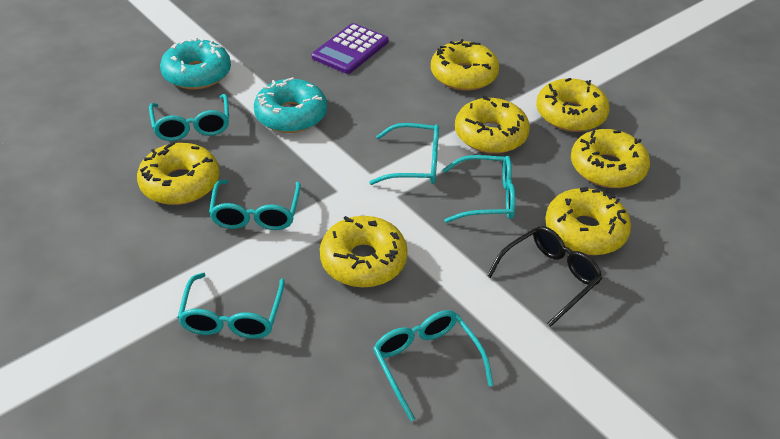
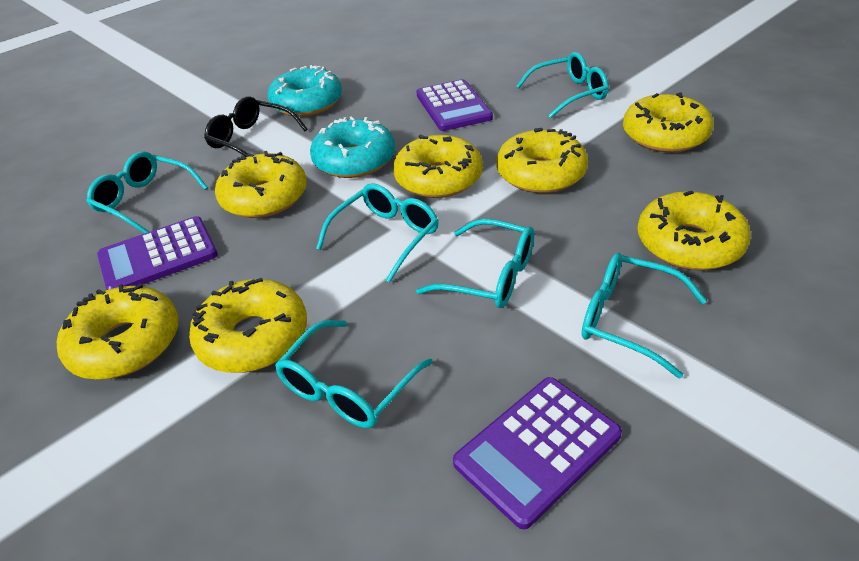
purple calculator: [312,23,388,74] = 1 -> [97,216,218,290] [416,79,493,131] [453,377,622,530] = 3

